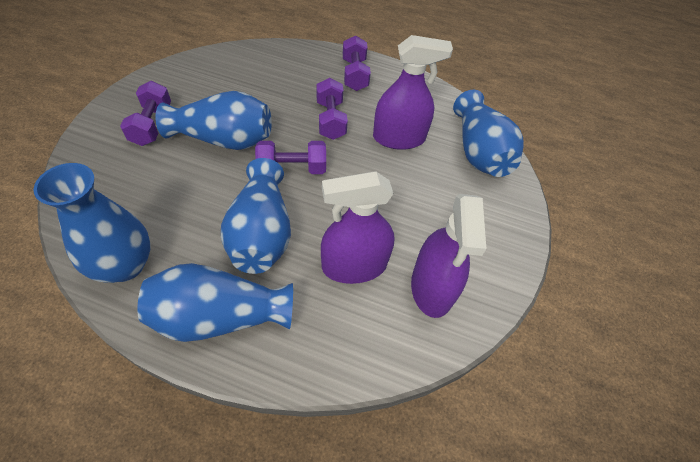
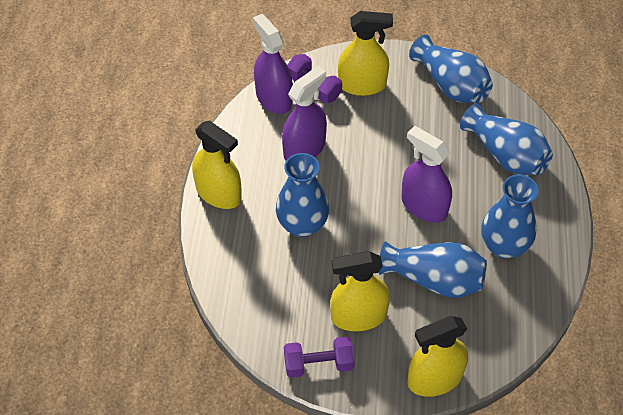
purple dumbbell: [120,81,171,146] [255,141,326,174] [316,78,348,140] [343,35,371,91] = 4 -> [284,337,355,378] [287,54,342,103] = 2
yellow spray bottle: none = 0 -> [192,120,242,209] [330,251,390,331] [338,11,393,96] [408,316,468,397] = 4

